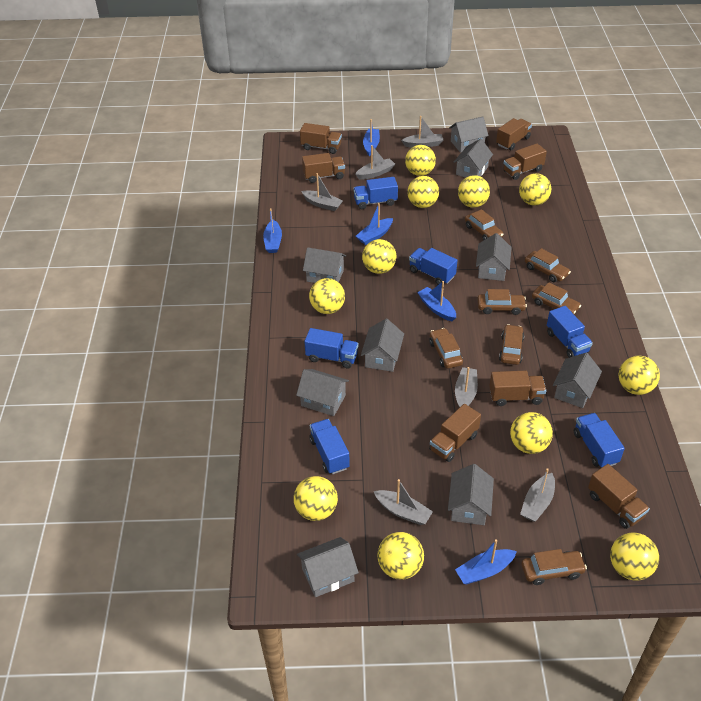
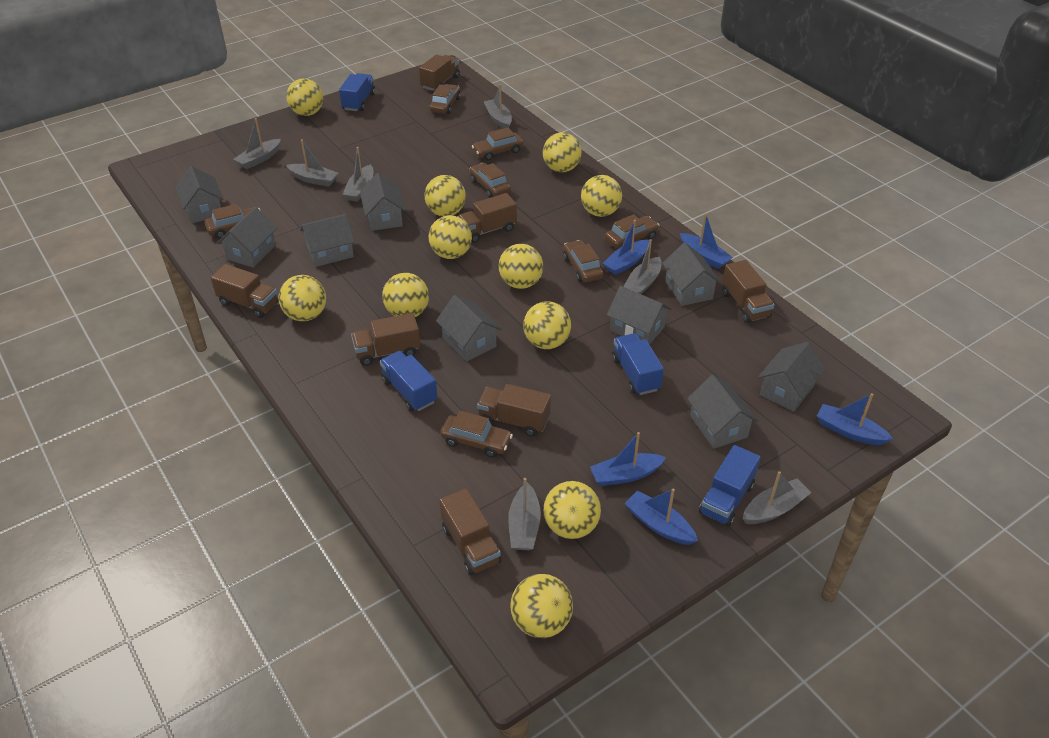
blue truck: [304,328,358,369] [309,419,350,474] [353,177,398,209] [409,248,457,285] [547,306,593,358] [574,413,625,467] = 6 -> [339,73,375,111] [380,351,437,411] [612,333,664,395] [699,445,761,527] = 4
grey boat: [301,173,343,211] [355,145,395,180] [374,479,433,525] [401,116,443,148] [455,367,478,407] [520,468,555,522] = 6 -> [234,118,281,169] [286,139,338,187] [343,147,373,202] [484,84,512,129] [508,478,541,550] [623,239,662,294] [743,471,812,524] = 7

